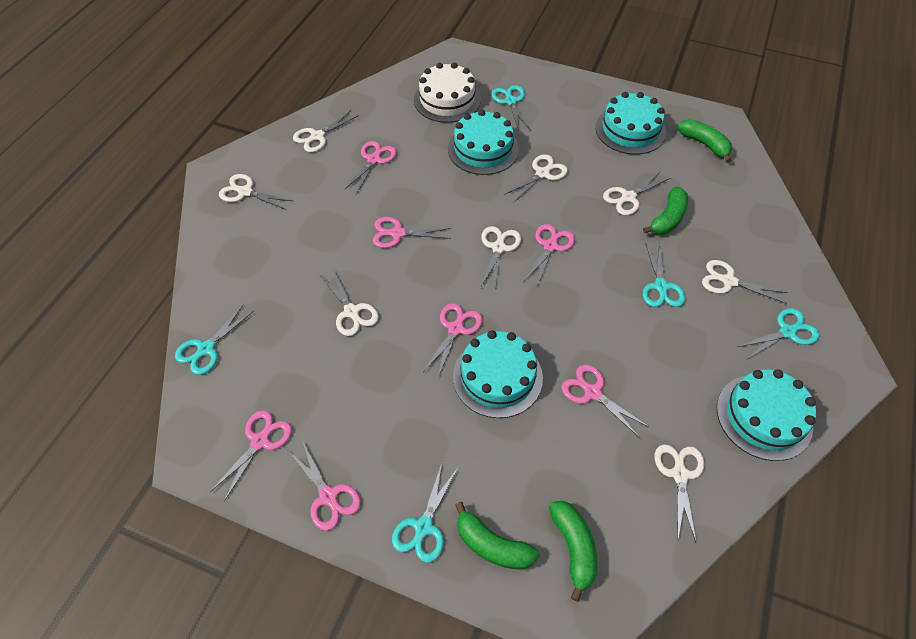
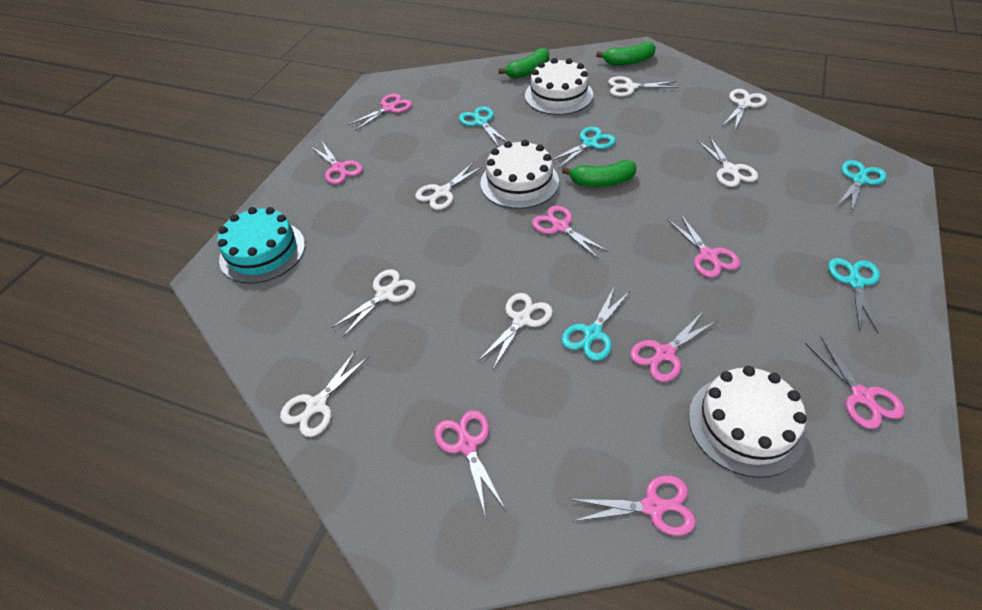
green banana: [455,502,540,570] [549,501,598,602] [643,187,688,234] [677,119,732,163] = 4 -> [498,48,549,79] [562,160,637,186] [596,42,656,65] = 3
pink scissors: [210,411,292,501] [289,441,361,531] [344,141,397,194] [373,217,451,248] [423,303,483,377] [524,224,575,286] [562,365,649,438] = 7 -> [310,142,363,184] [348,94,412,131] [434,410,505,514] [532,206,609,259] [570,475,696,536] [630,313,717,382] [667,214,740,278] [805,337,905,429] = 8
turquoise cake: [448,110,519,175] [453,330,543,418] [596,92,666,155] [717,369,816,461] = 4 -> [217,207,305,284] = 1
white cake: [414,63,481,123] = 1 -> [480,140,559,209] [525,58,593,115] [689,366,807,478] = 3
white scissors: [219,174,292,210] [293,111,359,152] [320,269,379,336] [480,226,521,290] [504,154,568,202] [603,171,670,215] [655,444,705,542] [702,260,788,303] = 8 -> [280,350,369,437] [331,269,416,337] [415,162,484,210] [478,293,553,369] [608,76,678,97] [697,136,758,187] [722,89,767,129] = 7

